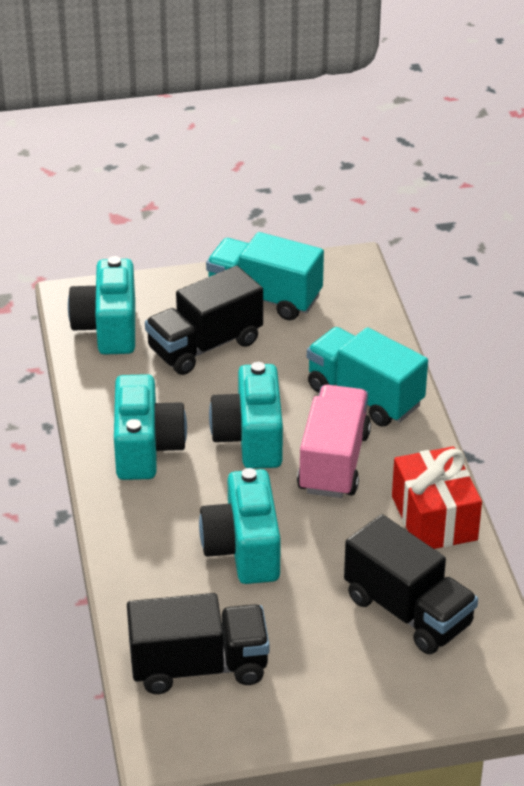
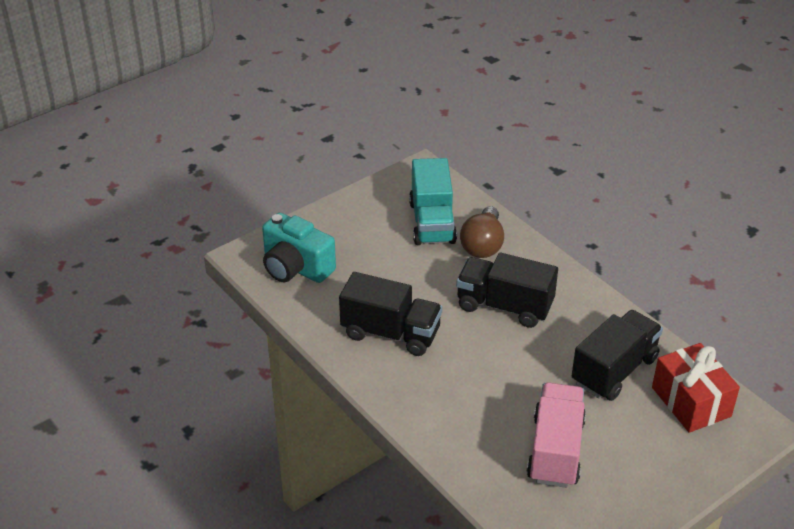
brown light bulb: none = 0 -> [460,206,504,258] = 1
turquoise camera: [68,256,135,355] [114,374,187,480] [199,468,281,584] [209,362,283,469] = 4 -> [262,213,336,283] = 1
turquoise truck: [206,232,324,320] [307,327,428,427] = 2 -> [409,158,457,245] = 1

